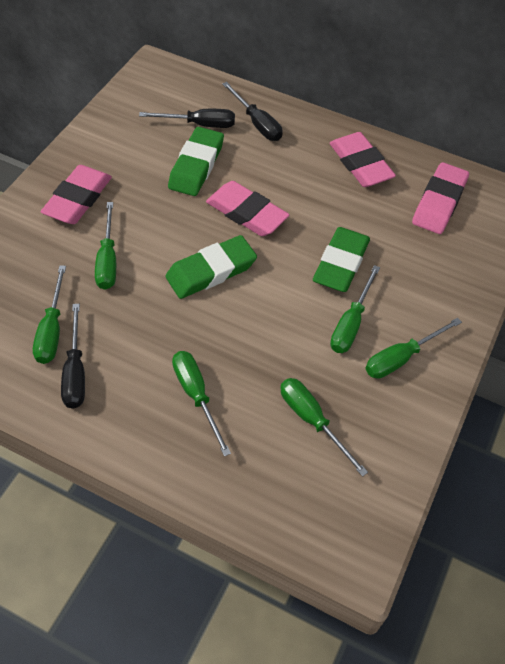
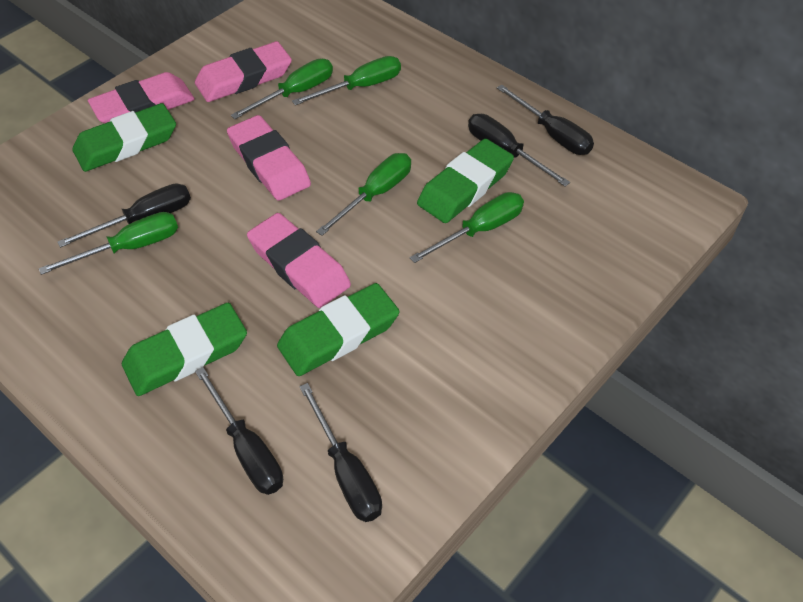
black screwdriver: [61,304,85,409] [139,109,235,128] [222,82,282,141] = 3 -> [57,183,191,248] [195,367,283,495] [299,383,382,522] [468,114,570,187] [497,85,594,155] = 5
green eraser: [165,235,257,299] [168,127,224,196] [313,227,370,292] = 3 -> [72,103,176,172] [122,303,247,396] [277,283,400,376] [417,139,514,223] = 4
green screwdriver: [33,265,66,364] [95,202,116,290] [172,351,231,456] [280,378,368,477] [330,265,380,353] [366,318,462,379] = 6 -> [39,212,178,275] [231,59,333,119] [292,56,401,105] [316,153,411,236] [410,192,524,263] = 5

